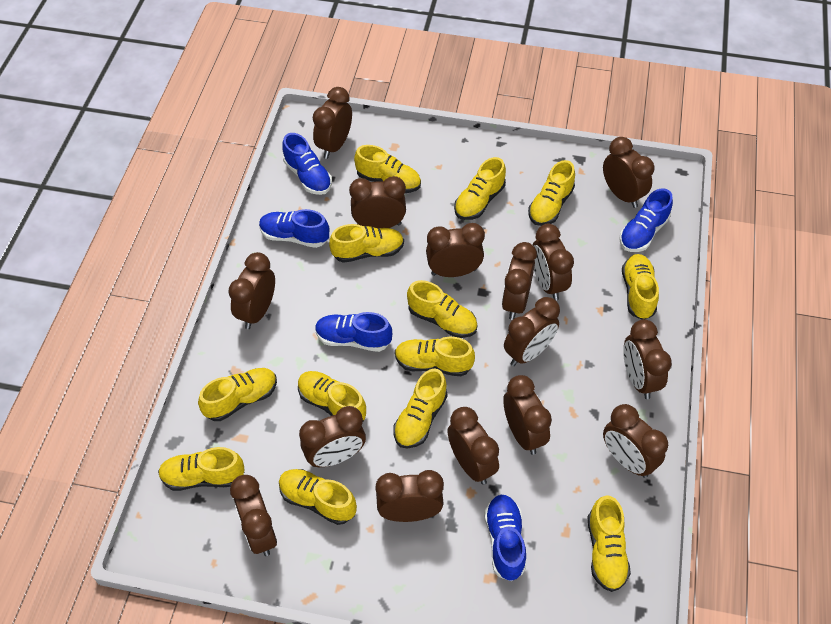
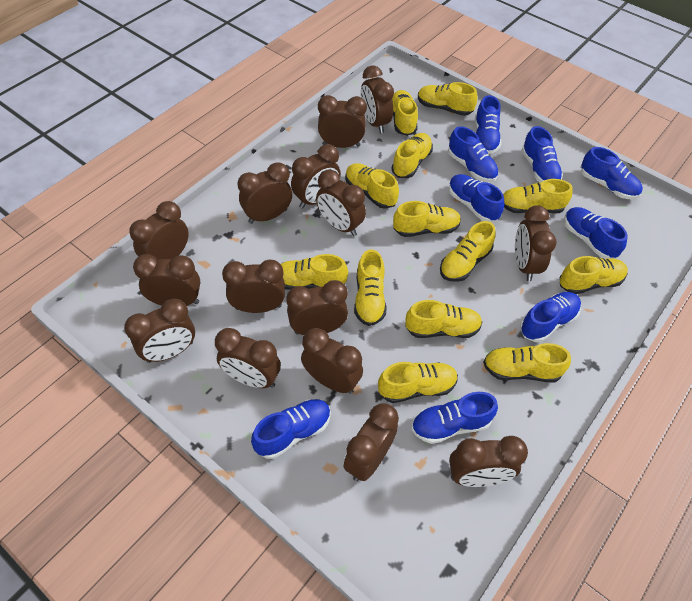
blue shoe: [259,209,329,248] [282,133,332,195] [315,312,392,352] [484,495,526,581] [619,188,673,252] = 5 -> [251,399,331,459] [411,392,498,444] [448,126,499,182] [448,174,504,222] [475,95,501,154] [520,292,581,342] [521,126,563,183] [564,207,628,259] [581,147,643,199] = 9

